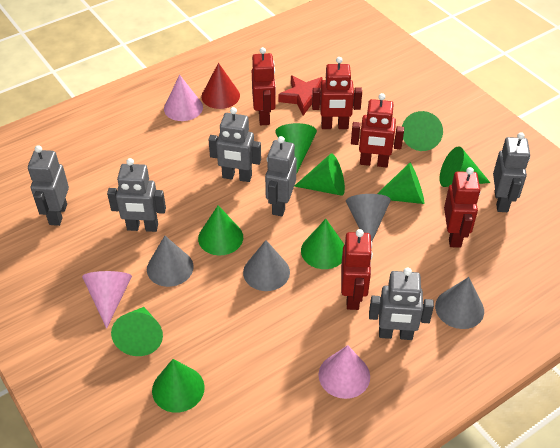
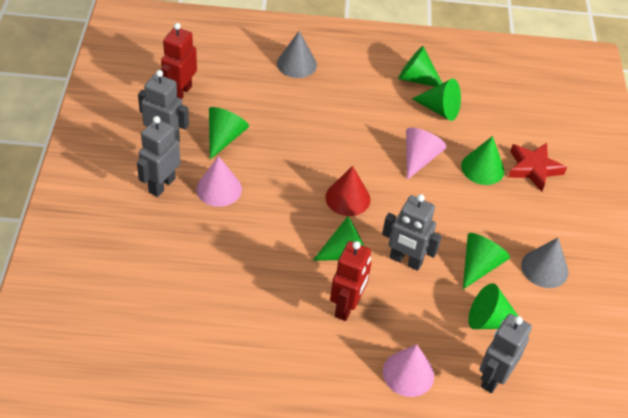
green cone: [111,307,163,356] [152,359,205,413] [198,205,243,255] [275,123,317,174] [294,153,345,196] [301,219,344,269] [377,163,424,204] [402,111,443,151] [439,146,490,187] = 9 -> [209,107,249,159] [313,217,364,261] [398,46,442,87] [412,78,461,121] [461,136,504,185] [463,233,510,289] [468,283,518,329] = 7
grey cone: [147,236,194,287] [243,240,290,291] [346,194,391,241] [435,277,484,329] = 4 -> [277,31,317,78] [521,238,568,288] = 2
grey robot: [28,145,69,226] [107,158,166,232] [208,107,261,182] [265,136,297,216] [369,267,434,340] [493,132,530,212] = 6 -> [137,116,180,197] [138,70,189,142] [382,194,442,271] [480,314,532,393] = 4
red robot: [252,47,276,125] [312,57,362,129] [341,229,373,310] [351,93,404,167] [444,167,481,248] = 5 -> [161,23,197,99] [330,241,371,321] = 2

